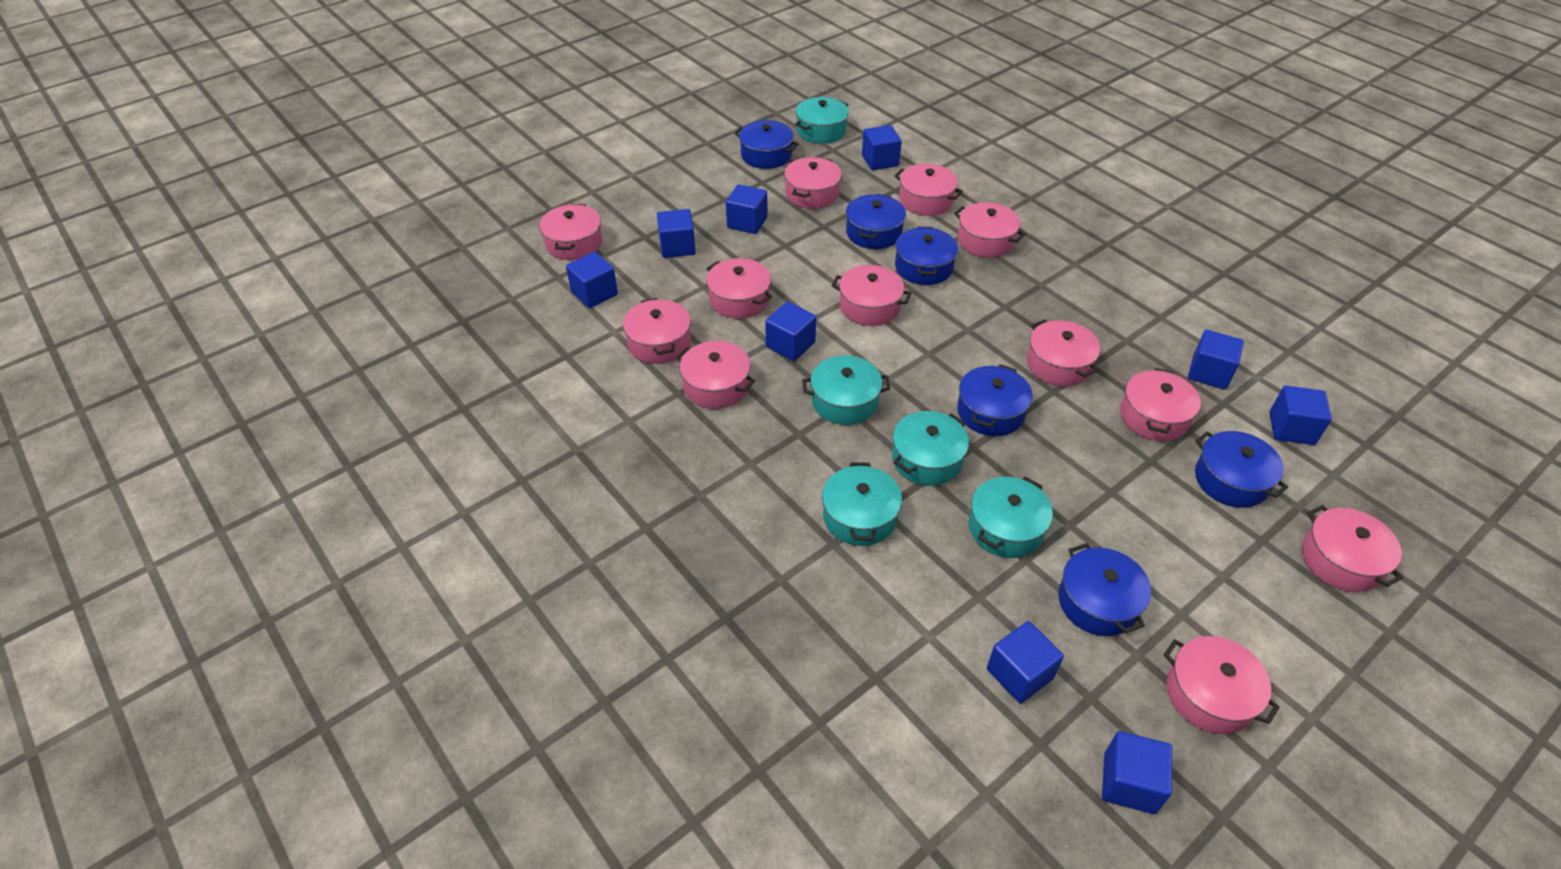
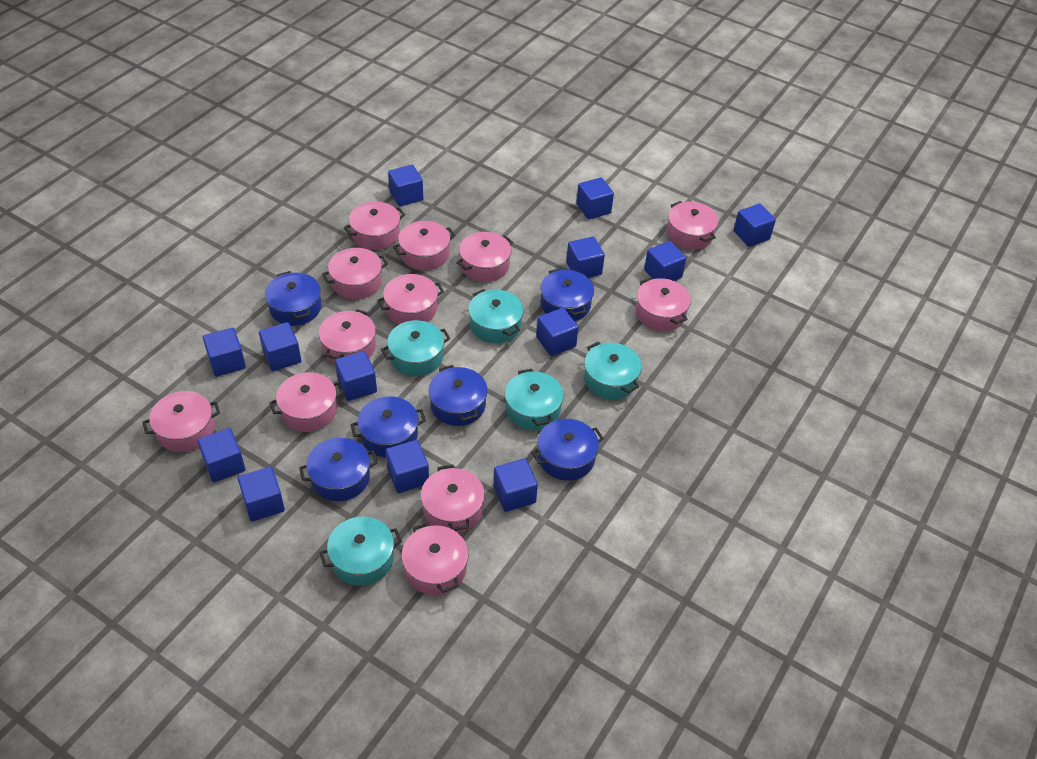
blue cube: [566,252,618,308] [657,209,696,258] [726,184,768,234] [765,301,816,361] [862,125,902,170] [987,621,1064,704] [1102,731,1172,814] [1188,330,1244,390] [1269,386,1332,445] = 9 -> [197,428,245,482] [203,327,246,377] [238,467,285,522] [259,322,301,371] [335,351,377,401] [386,440,429,493] [388,165,424,207] [493,458,538,512] [536,308,579,356] [566,237,605,278] [576,177,614,219] [644,241,686,281] [733,204,776,247] = 13

